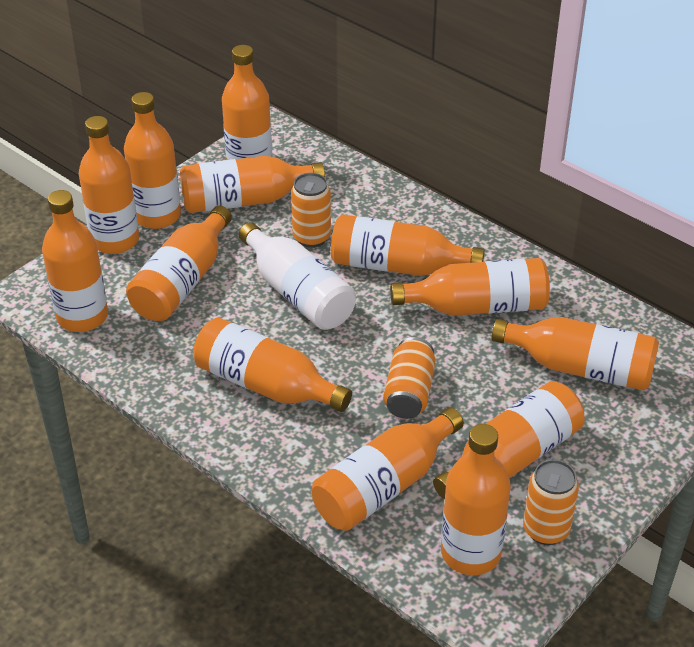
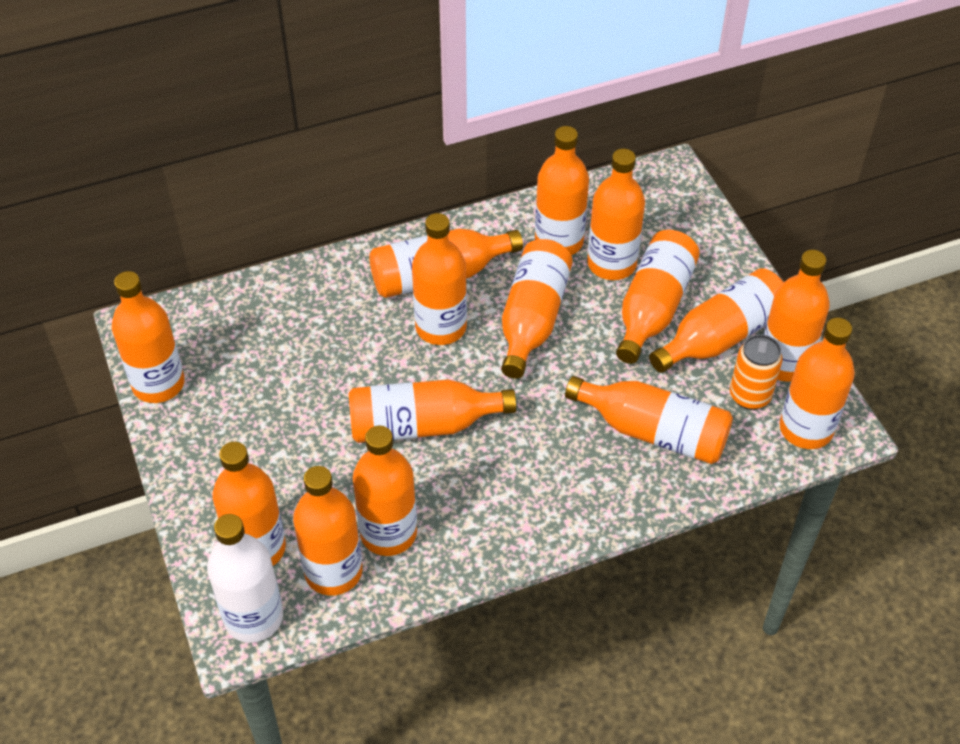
orange bottle: [42,190,108,332] [79,116,139,254] [124,92,181,229] [126,206,232,321] [180,156,325,213] [193,317,352,412] [222,45,272,160] [312,407,464,531] [331,214,485,276] [390,258,550,316] [433,381,585,499] [441,424,511,575] [491,317,659,391] = 13 -> [112,271,185,403] [212,442,286,566] [293,466,362,596] [349,379,516,443] [352,425,417,556] [369,228,523,298] [412,213,467,345] [501,239,573,379] [535,126,589,255] [565,376,733,464] [587,149,645,280] [616,230,700,364] [649,268,784,373] [764,250,830,382] [779,318,855,449] = 15
orange can: [291,173,331,248] [383,337,436,419] [523,459,579,545] = 3 -> [730,334,783,410] = 1

